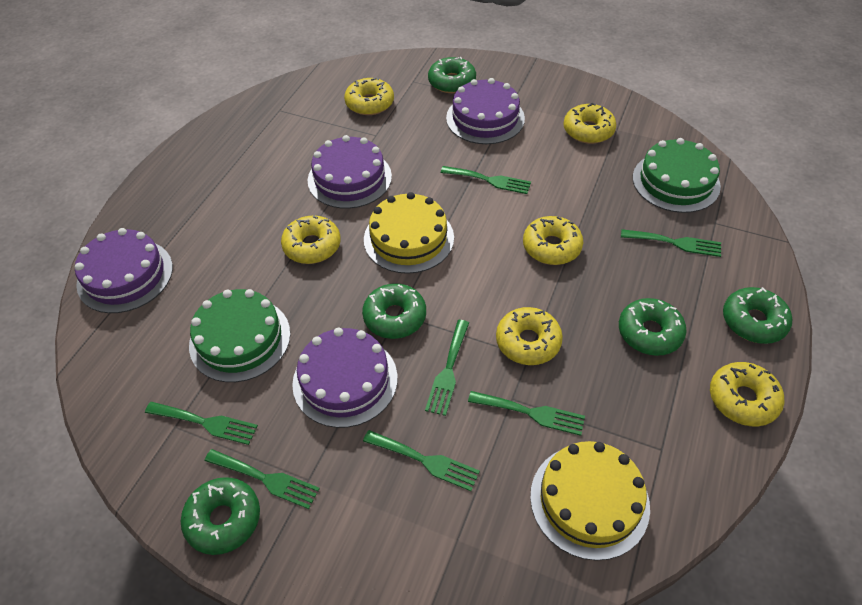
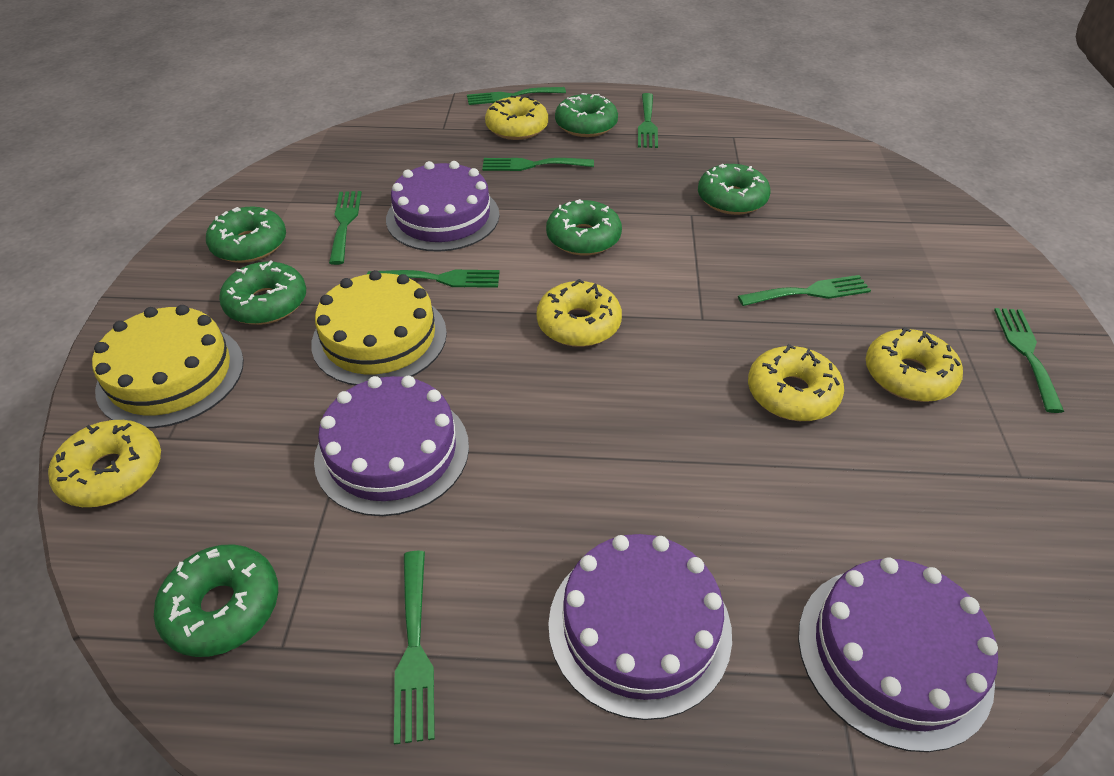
green cake: [189,289,290,382] [633,138,721,213] = 2 -> none = 0
green donut: [181,477,260,555] [362,283,426,339] [428,57,476,93] [619,298,687,356] [723,287,792,344] = 5 -> [154,544,278,657] [206,207,286,263] [219,261,306,325] [546,199,622,255] [555,93,618,137] [698,164,770,215] = 6
green fork: [145,402,258,445] [204,449,320,509] [363,430,480,491] [425,320,469,416] [441,166,531,194] [468,391,585,436] [621,229,721,257] = 7 -> [329,191,362,265] [367,270,500,288] [394,551,435,745] [467,87,566,105] [482,158,594,171] [638,93,658,148] [738,275,871,306] [994,308,1064,413] = 8
yellow donut: [281,215,340,264] [344,77,394,115] [496,307,563,365] [523,216,583,265] [563,103,616,144] [710,362,784,427] = 6 -> [48,420,161,507] [485,96,548,140] [537,279,622,347] [748,344,844,421] [866,327,963,402] = 5

